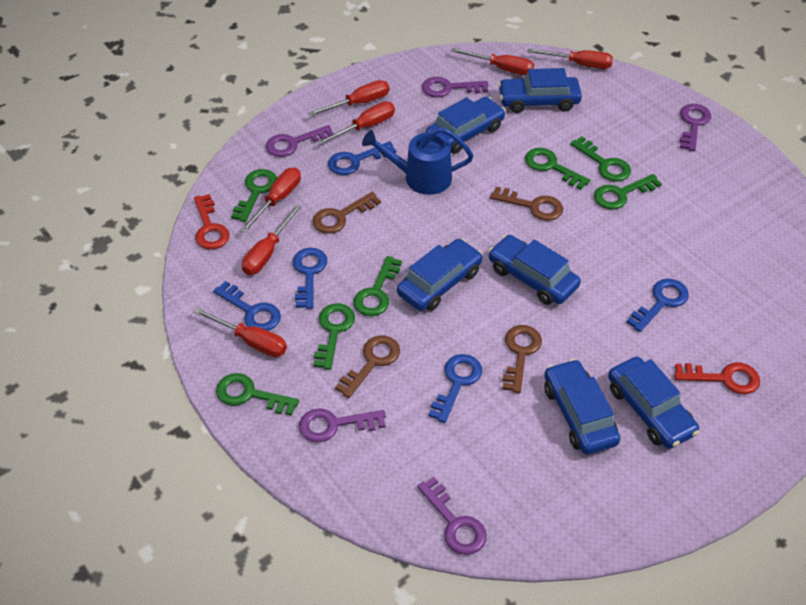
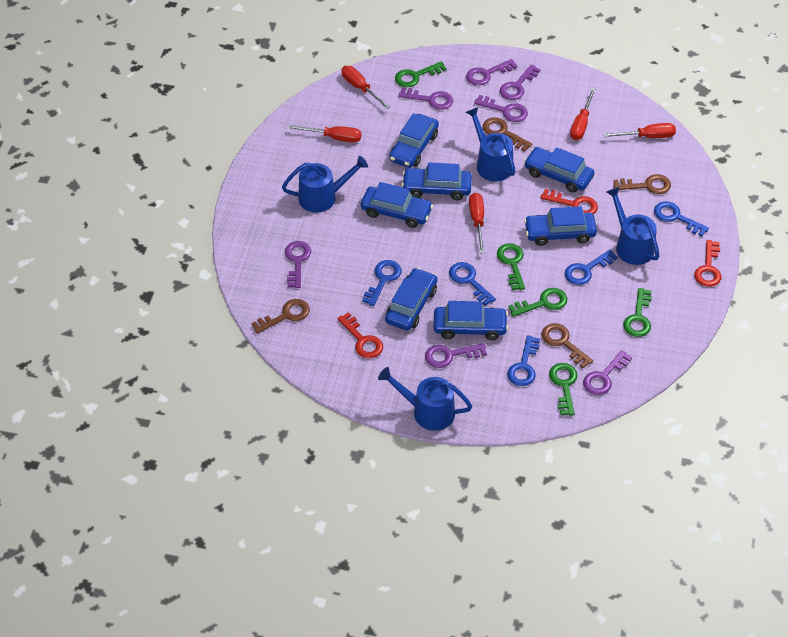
blue car: [397,239,483,311] [426,97,506,154] [488,235,581,305] [498,68,582,113] [544,359,620,455] [608,357,699,449] = 6 -> [361,182,433,228] [385,268,437,331] [389,113,439,168] [402,162,472,200] [434,301,508,340] [524,147,594,193] [524,206,597,246] = 7
blue watering can: [362,127,473,195] = 1 -> [282,156,368,213] [378,367,472,431] [466,107,516,181] [606,187,660,265] = 4
green key: [216,373,299,416] [231,169,277,222] [313,303,355,370] [353,256,402,316] [525,148,590,190] [571,136,631,182] [594,174,662,210] = 7 -> [395,61,447,87] [497,243,525,290] [508,288,567,317] [549,363,578,416] [623,288,652,337] = 5
purple key: [266,125,334,157] [299,408,386,443] [417,477,487,555] [422,77,489,97] [680,104,711,151] = 5 -> [285,241,311,288] [398,88,453,110] [425,343,487,368] [466,59,517,85] [474,95,528,122] [500,64,541,100] [583,350,632,395] = 7
red key: [194,194,230,250] [674,362,760,394] = 2 -> [337,312,383,358] [540,189,598,214] [694,240,721,287] = 3
red screwdriver: [193,308,287,357] [240,168,301,233] [242,205,301,275] [308,80,389,117] [317,102,395,145] [451,48,534,75] [527,49,613,69] = 7 -> [289,125,362,143] [341,66,390,109] [469,193,485,253] [570,88,596,140] [603,123,676,138] = 5

